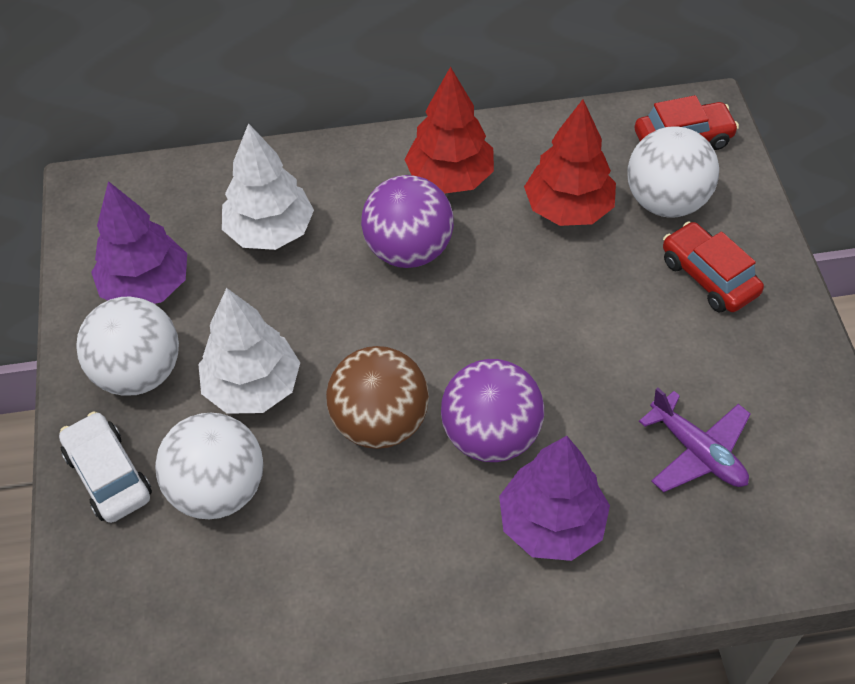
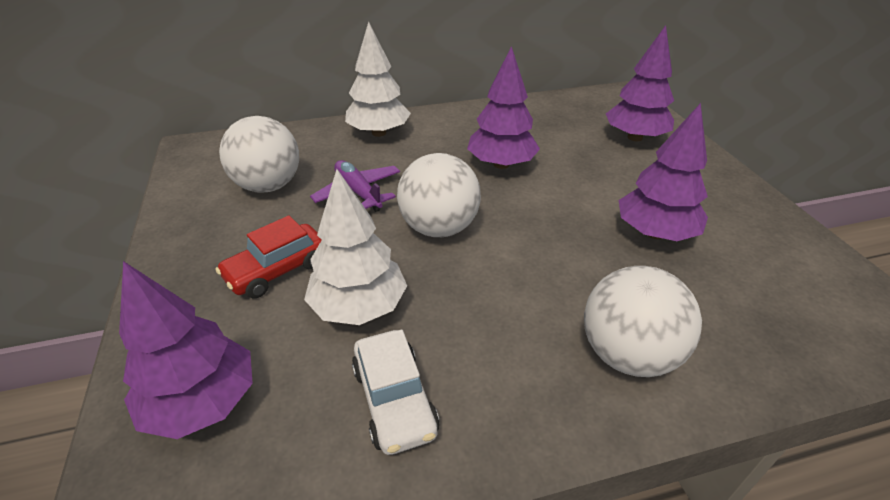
brown ball: [326,346,429,449] = 1 -> none = 0
purple ball: [361,175,454,268] [441,359,544,462] = 2 -> none = 0
purple tree: [91,181,187,304] [499,436,610,561] = 2 -> [119,261,253,439] [467,46,540,169] [606,25,674,141] [619,103,708,241] = 4
red car: [635,95,739,150] [663,221,764,312] = 2 -> [216,216,322,298] = 1
red tree: [404,67,494,194] [524,99,616,226] = 2 -> none = 0

